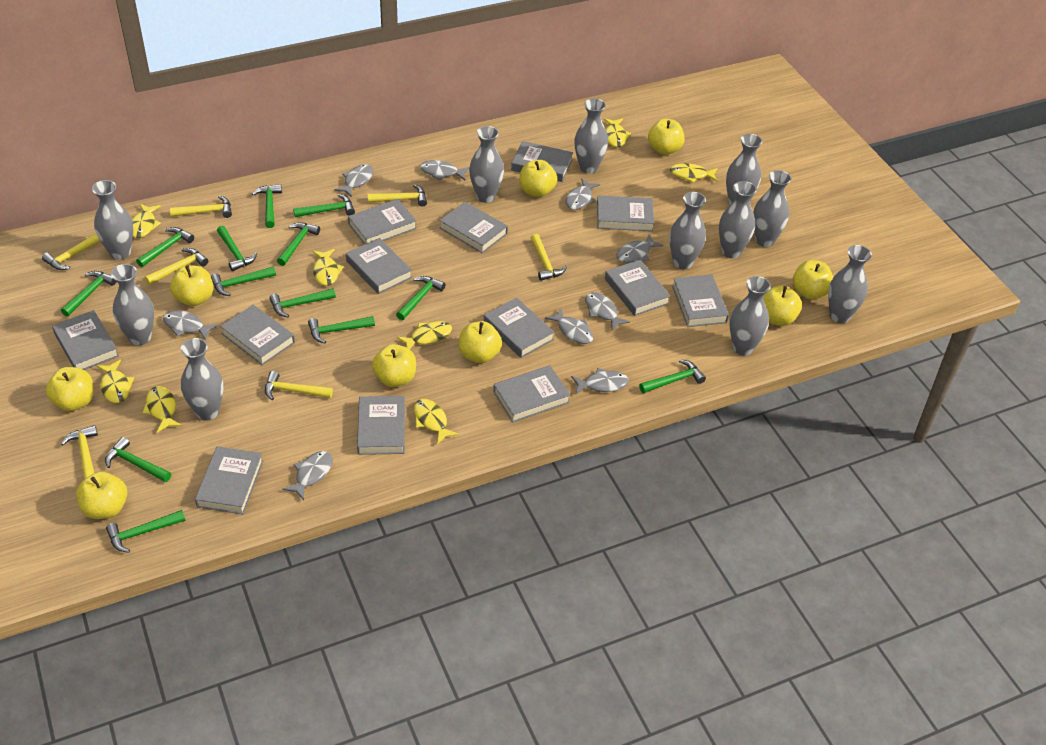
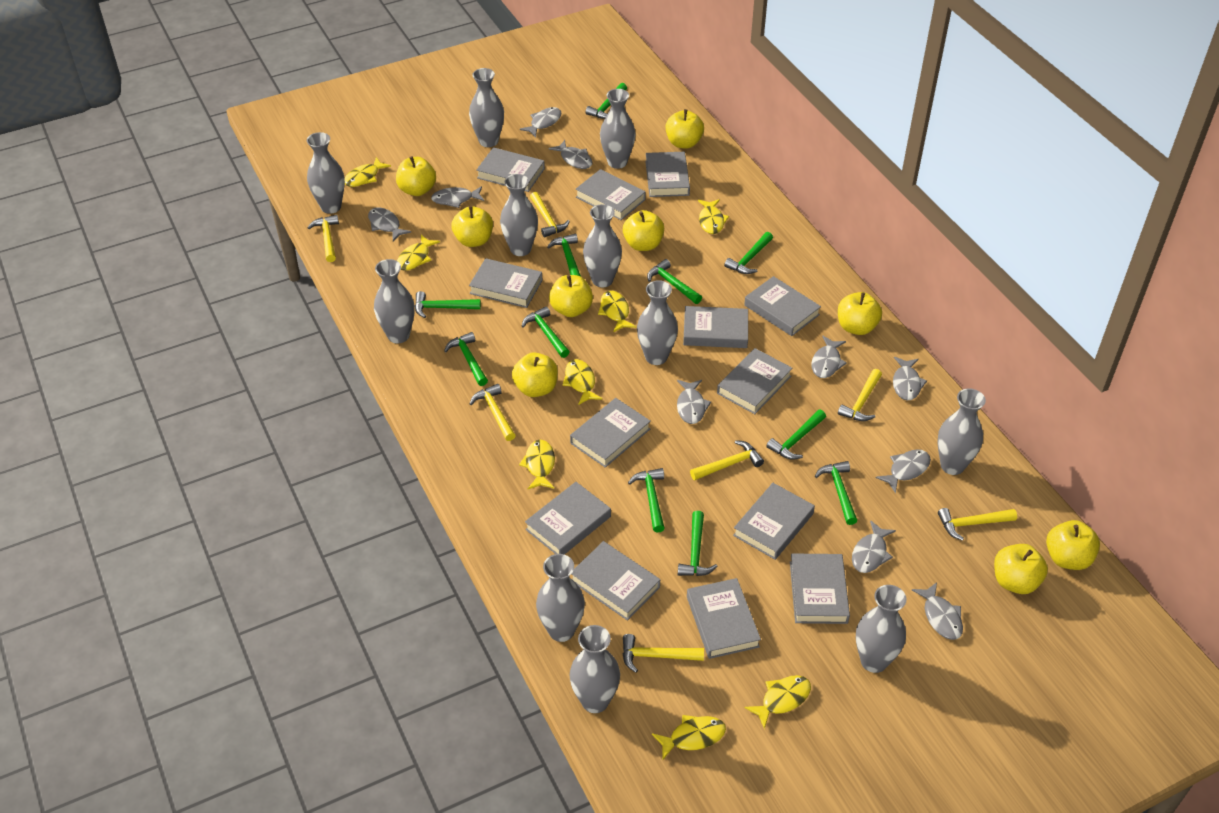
green hammer: [61,271,116,316] [105,437,171,482] [106,510,185,553] [136,227,194,267] [211,266,276,296] [217,226,257,271] [252,184,282,228] [269,288,336,317] [277,222,320,266] [293,194,355,217] [308,316,375,344] [396,276,446,320] [639,359,706,393] = 13 -> [415,291,481,318] [444,332,488,386] [522,306,569,358] [547,234,581,276] [585,83,627,119] [628,468,665,532] [647,259,702,304] [678,511,718,576] [724,232,773,274] [766,410,826,460] [815,461,857,525] = 11
grey fish: [163,310,218,341] [282,451,333,500] [334,164,373,197] [420,160,469,180] [545,308,593,344] [565,178,600,210] [571,368,629,394] [585,292,630,331] [616,234,663,263] = 9 -> [368,208,411,241] [431,186,484,208] [520,107,561,137] [549,140,593,169] [677,380,711,424] [811,336,847,378] [852,520,896,573] [876,449,931,493] [893,357,927,400] [912,582,963,640] = 10

